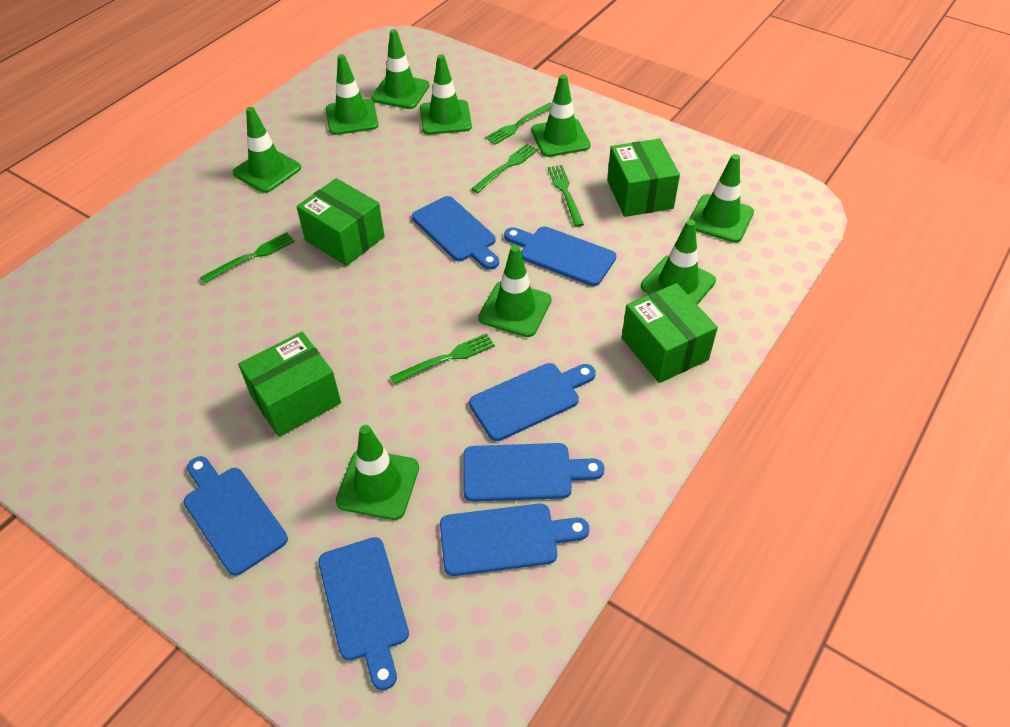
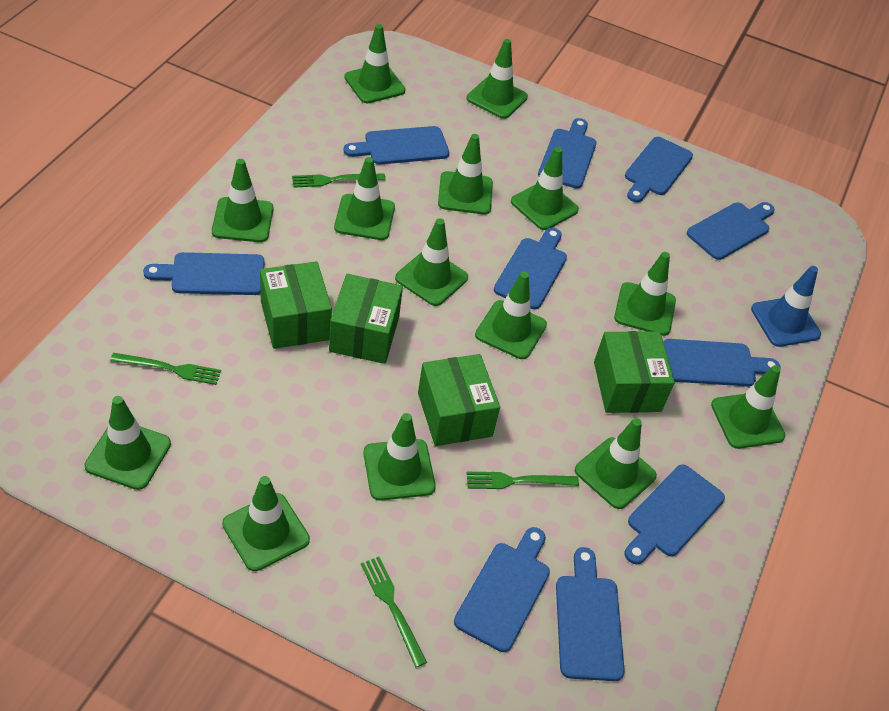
blue cutting board: [184,456,288,576] [318,537,409,690] [412,196,499,270] [440,504,589,576] [463,443,604,502] [469,363,596,441] [504,226,616,286] = 7 -> [143,252,265,295] [344,126,449,165] [454,527,550,652] [494,228,567,309] [538,118,597,189] [556,547,625,681] [624,464,725,565] [625,137,693,202] [663,339,781,386] [687,202,775,260] = 10
blue traffic cone: none = 0 -> [751,266,821,347] = 1
green fork: [200,232,295,283] [390,333,495,384] [471,144,538,193] [485,103,552,145] [548,165,584,227] = 5 -> [110,353,221,385] [292,174,386,188] [361,557,427,668] [467,472,579,489] = 4
green traffic cone: [233,107,301,193] [326,54,378,135] [336,425,419,520] [371,29,430,109] [420,55,472,135] [478,245,552,337] [531,74,591,157] [641,219,716,305] [690,154,754,243] = 9 -> [84,396,171,490] [212,159,273,242] [222,476,310,571] [334,157,395,240] [345,24,405,103] [363,413,436,500] [395,218,468,306] [438,134,493,214] [467,39,528,119] [475,272,547,359] [511,147,579,230] [575,418,657,509] [614,252,676,336] [711,365,785,449] = 14

